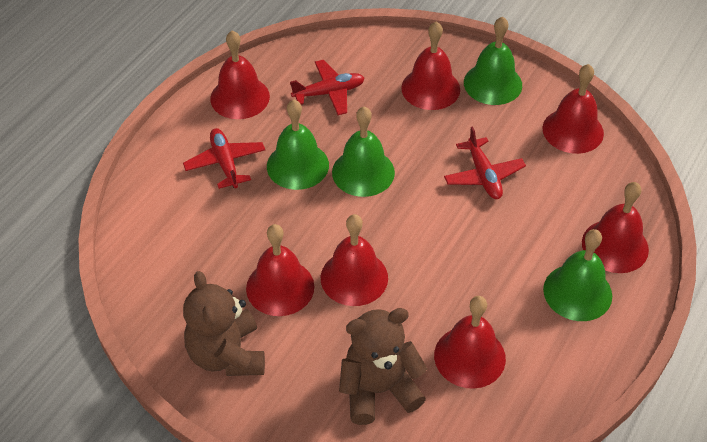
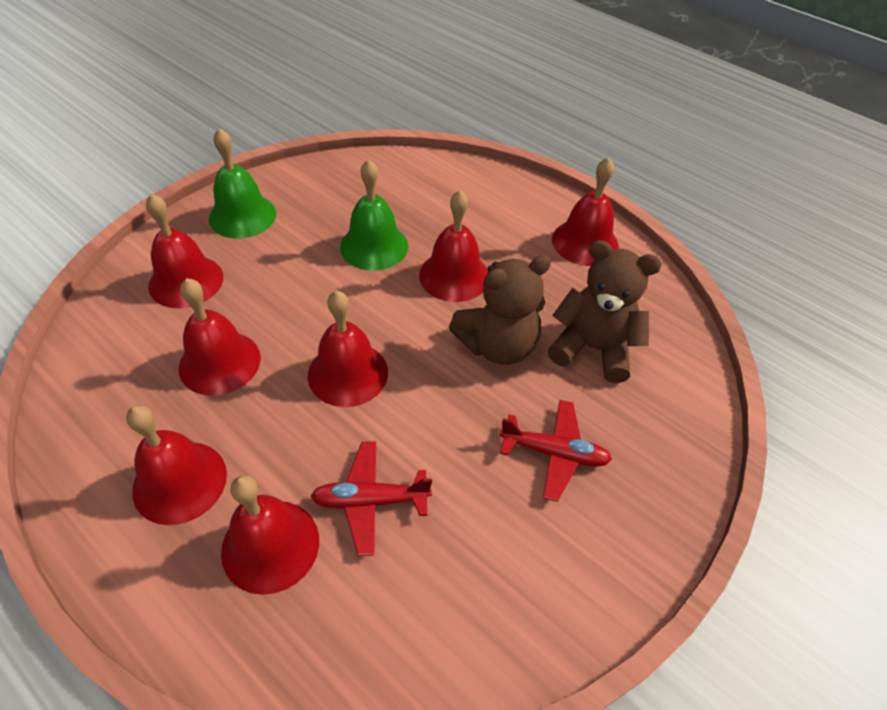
green bell: [267,100,329,190] [332,107,395,197] [464,16,522,105] [543,229,612,321] = 4 -> [209,128,276,239] [340,159,408,271] = 2
red plane: [183,128,265,189] [290,60,365,115] [444,126,526,199] = 3 -> [311,441,432,556] [499,400,612,502] = 2

